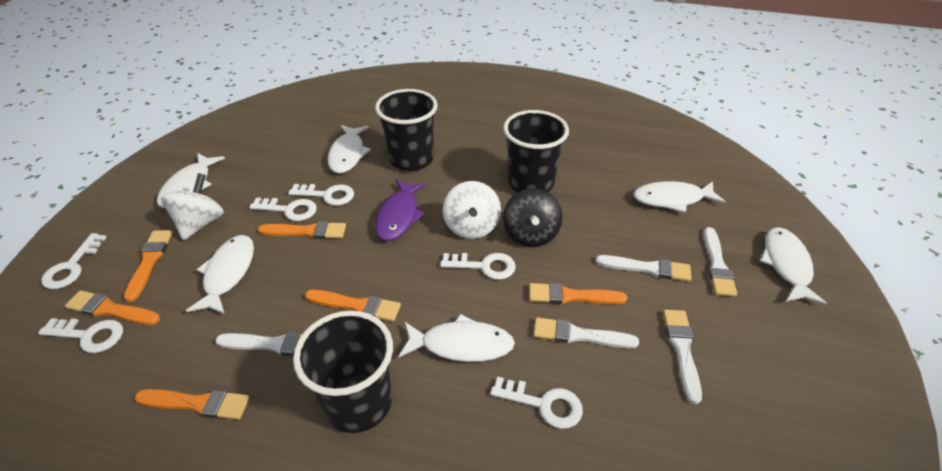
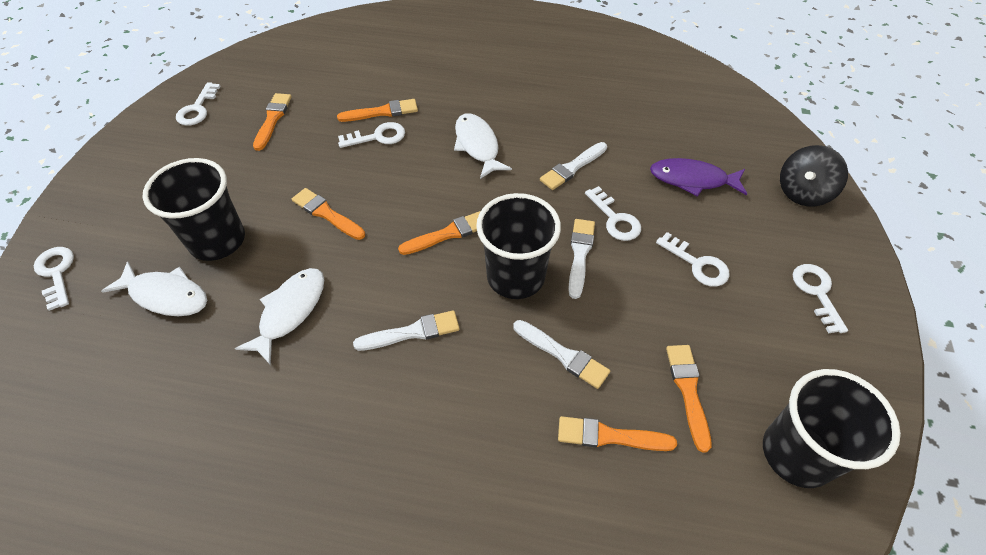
white brush: [215,332,302,356] [534,317,639,348] [596,255,692,281] [663,310,702,404] [703,227,737,297] = 5 -> [353,310,460,351] [513,320,610,389] [540,142,607,190] [568,219,595,299] = 4
white fish: [157,153,225,208] [186,235,254,314] [327,125,371,174] [399,314,515,362] [634,181,726,213] [760,227,827,305] = 6 -> [101,261,207,316] [235,268,324,366] [454,113,512,179] = 3
white spinning top: [161,173,224,241] [443,181,501,239] = 2 -> none = 0

